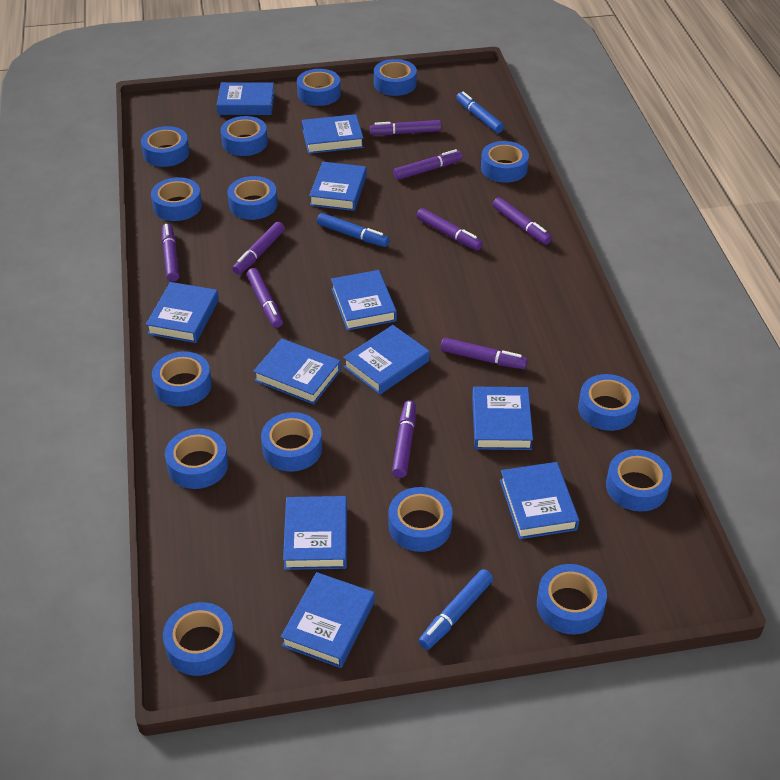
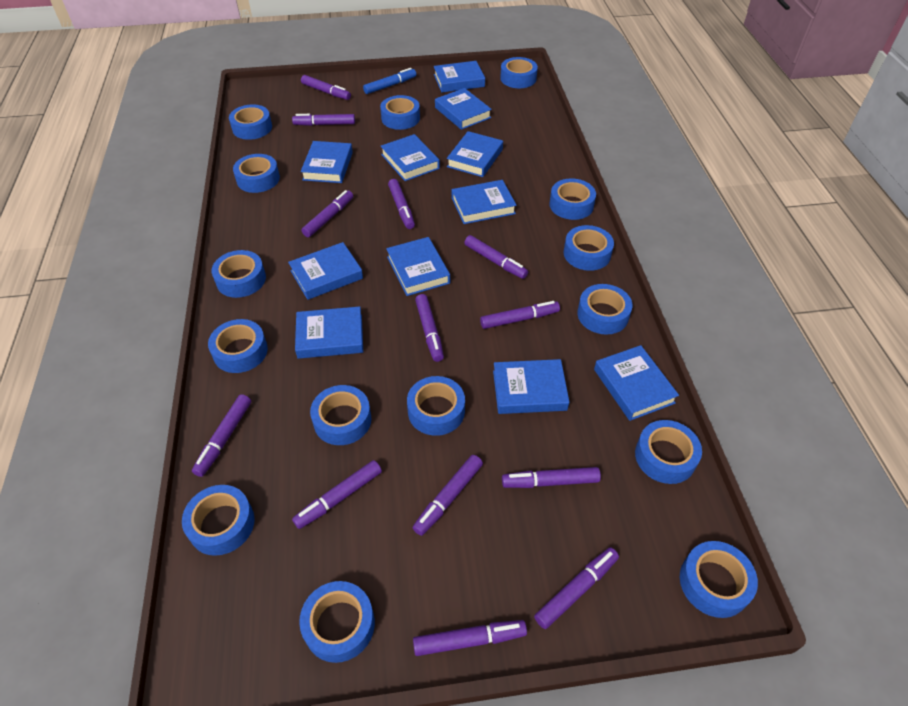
blue marker: [317,213,389,247] [419,569,493,650] [456,91,504,133] = 3 -> [363,68,416,94] = 1
purple marker: [162,224,180,282] [232,222,285,275] [247,268,283,328] [370,120,441,135] [392,401,416,478] [393,149,463,180] [417,208,483,250] [440,338,528,369] [493,197,552,245] = 9 -> [192,394,251,477] [292,114,355,126] [292,460,382,529] [301,75,351,100] [302,190,353,237] [388,179,415,229] [413,455,483,536] [413,620,527,656] [415,294,444,362] [464,235,528,279] [480,301,560,329] [502,467,601,488] [534,547,619,629] = 13

